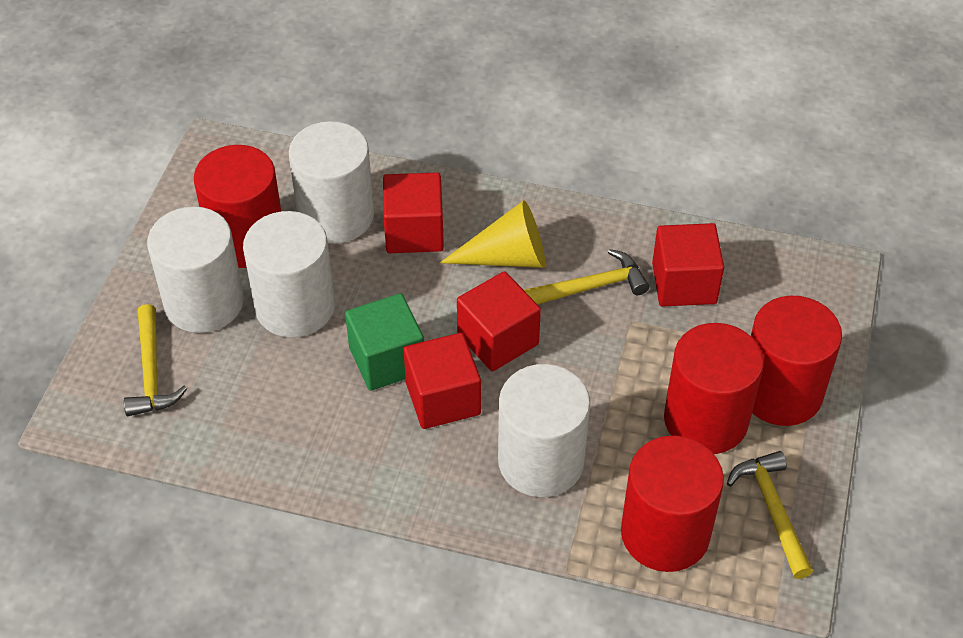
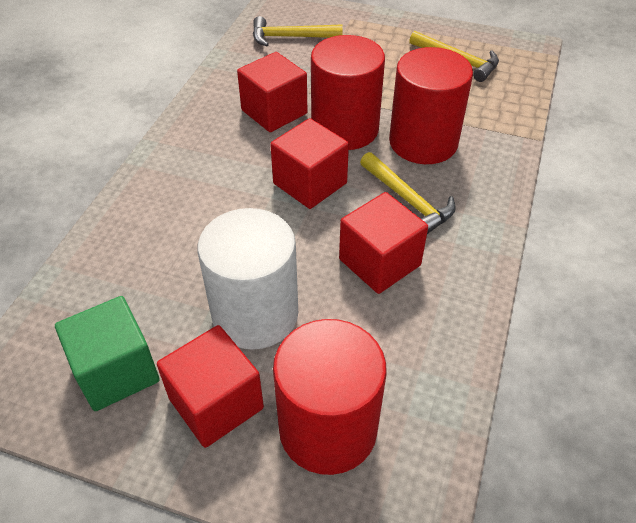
red cylinder: [194,145,281,268] [621,436,724,572] [664,323,764,454] [751,296,842,426] = 4 -> [273,319,386,475] [311,35,385,150] [389,47,473,164] = 3
white cylinder: [147,207,244,333] [243,211,335,338] [289,121,374,244] [498,364,590,497] = 4 -> [197,208,298,350] = 1
yellow cone: [440,200,545,268] = 1 -> none = 0

